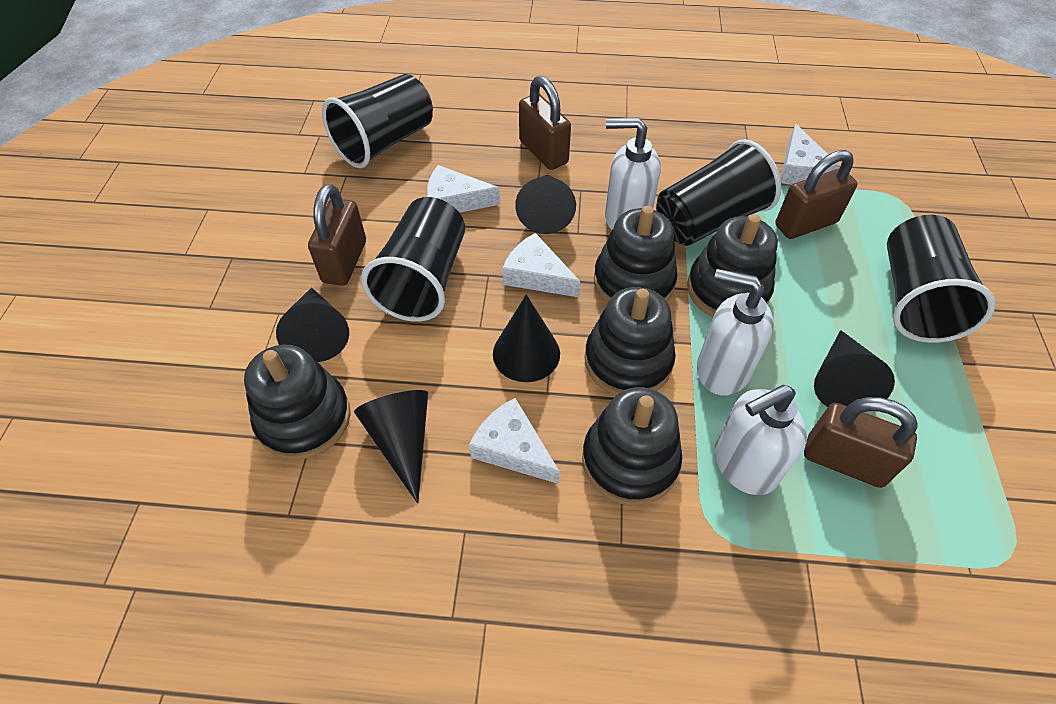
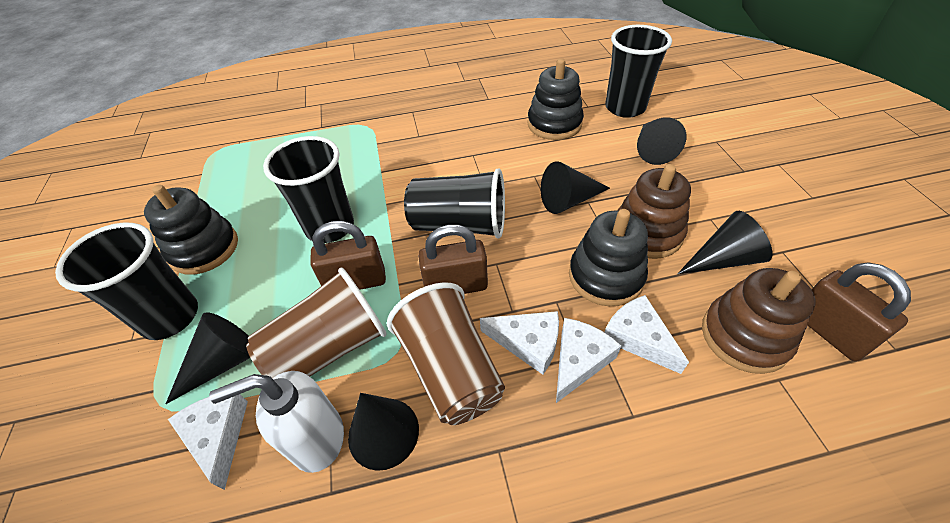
black stacking toy: [244,345,351,460] [582,387,682,506] [584,287,676,395] [594,206,678,303] [687,214,778,317] = 5 -> [144,185,238,275] [527,58,584,140] [569,209,648,306] = 3
brown cup: none = 0 -> [246,268,387,378] [387,282,505,425] = 2
brown padlock: [308,184,366,286] [519,76,571,170] [775,150,857,239] [804,397,918,488] = 4 -> [310,221,386,290] [418,224,488,294] [808,262,911,361] = 3
brown stacking toy: none = 0 -> [617,164,691,259] [702,268,816,374] = 2
white soap dispenser: [605,117,661,230] [697,269,774,396] [715,385,807,495] = 3 -> [209,371,344,473] = 1

